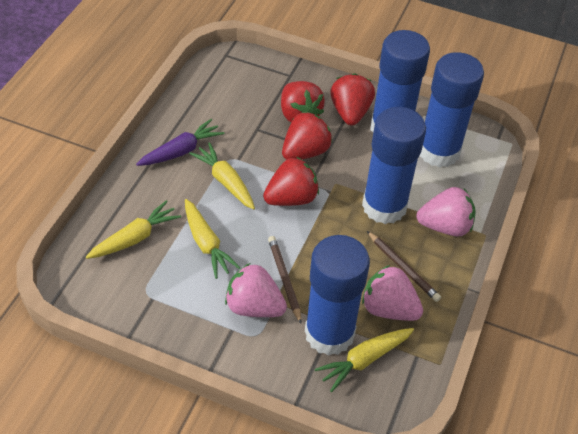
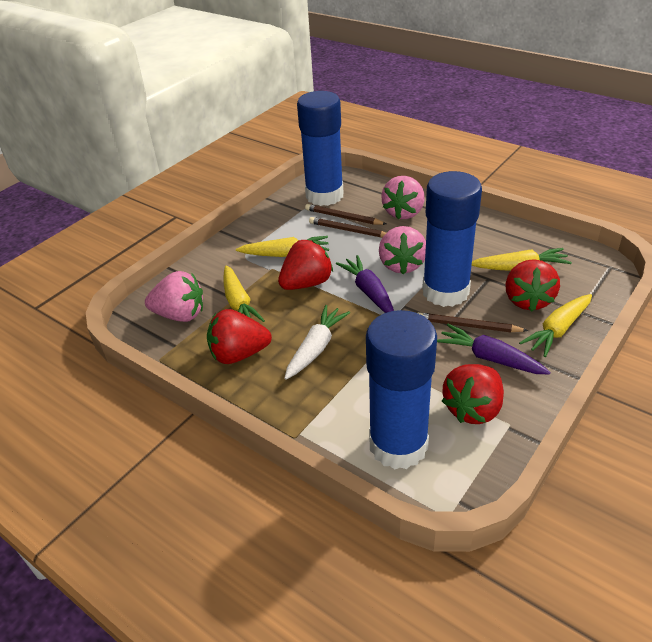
blue glue stick: [305,235,370,356] [362,107,426,224] [370,30,430,132] [420,52,484,168] = 4 -> [297,91,343,206] [366,310,437,469] [422,171,482,307] = 3
brown pencil: [268,236,301,324] [367,231,441,302] = 2 -> [305,204,386,225] [309,217,386,238] [418,312,528,332] = 3
purple carrot: [136,119,225,166] = 1 -> [336,255,394,313] [437,324,551,374] = 2
white carrot: none = 0 -> [284,305,350,380] = 1

